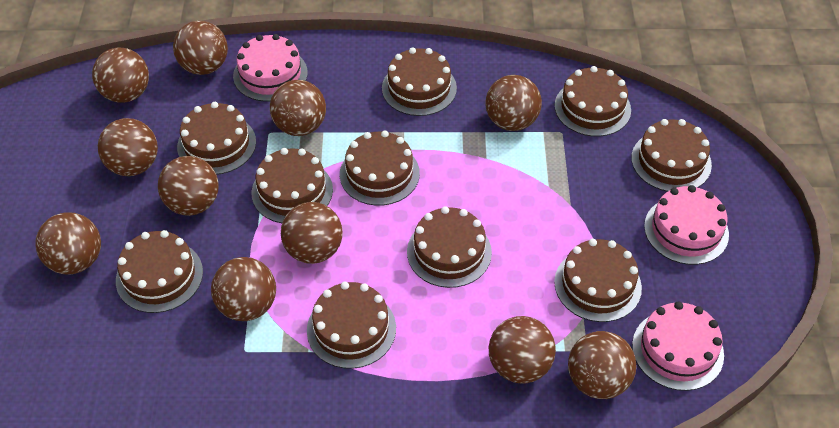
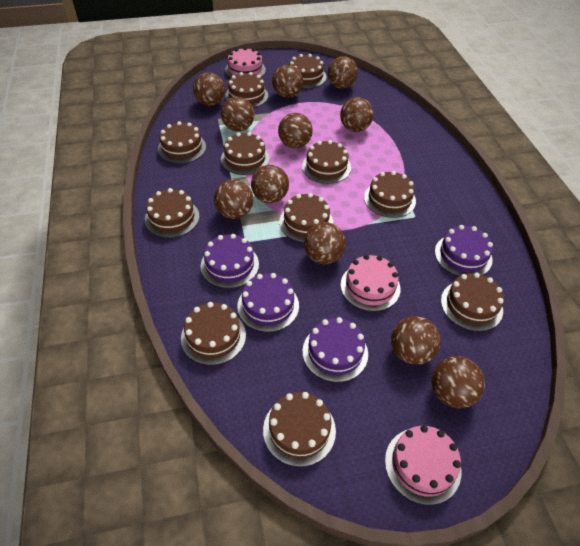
brown cake: [116,230,203,313] [177,102,256,175] [252,148,333,223] [307,282,396,369] [340,130,420,206] [382,47,457,116] [407,206,492,288] [554,239,642,322] [555,66,631,137] [631,119,712,192] = 10 -> [145,188,200,238] [158,121,206,164] [181,302,246,365] [221,132,269,175] [225,72,268,108] [263,392,336,467] [279,193,333,243] [289,54,327,88] [302,140,351,184] [364,171,416,218] [441,272,504,331] = 11
purple cake: none = 0 -> [201,234,259,288] [237,273,299,332] [303,317,368,382] [435,225,493,276] = 4

